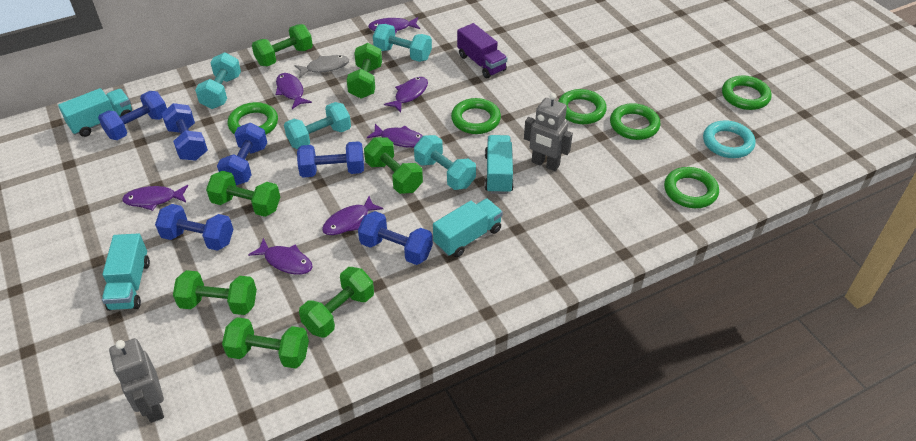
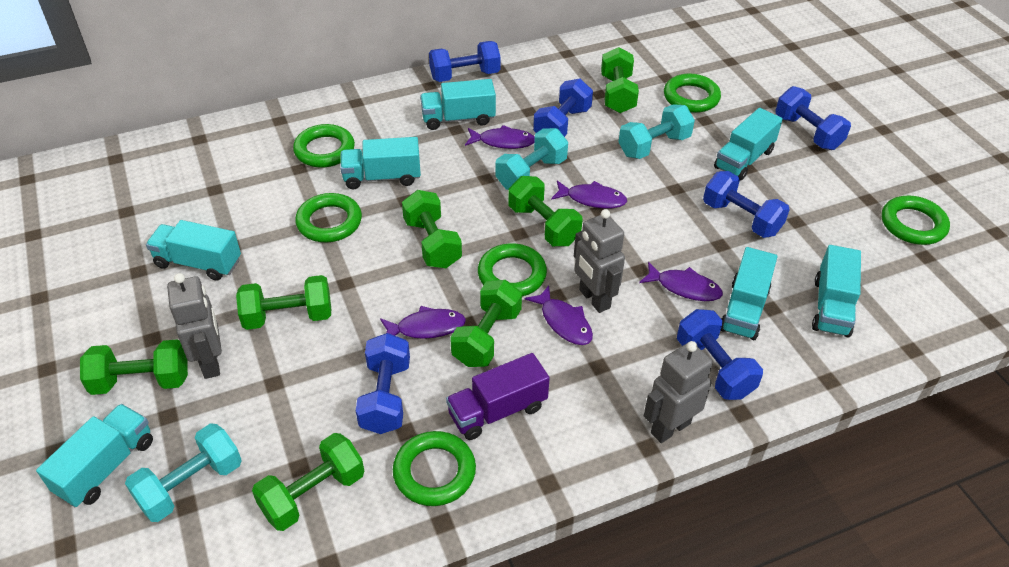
grey fish: [294,55,349,78] = 1 -> none = 0
grey robot: [109,338,164,423] [524,93,573,171] = 2 -> [167,273,222,379] [574,209,625,313] [644,341,713,443] = 3
purple fish: [122,185,188,211] [248,238,313,275] [276,73,312,109] [322,196,383,235] [367,124,423,148] [368,17,420,34] [384,77,428,112] = 7 -> [380,306,466,339] [465,125,535,149] [525,286,593,345] [551,180,627,209] [639,262,723,301] = 5
turquoise dumbbell: [195,52,241,109] [284,102,351,149] [373,24,432,62] [414,135,476,190] = 4 -> [125,423,242,522] [495,128,568,190] [618,104,695,159] = 3
turquoise ring: [703,120,755,158] = 1 -> none = 0
turquoise truck: [58,88,132,137] [102,233,150,311] [433,199,503,257] [485,135,514,194] = 4 -> [36,404,153,507] [146,220,241,281] [340,137,421,189] [420,79,496,130] [714,108,783,181] [720,247,777,340] [812,245,861,337] = 7

